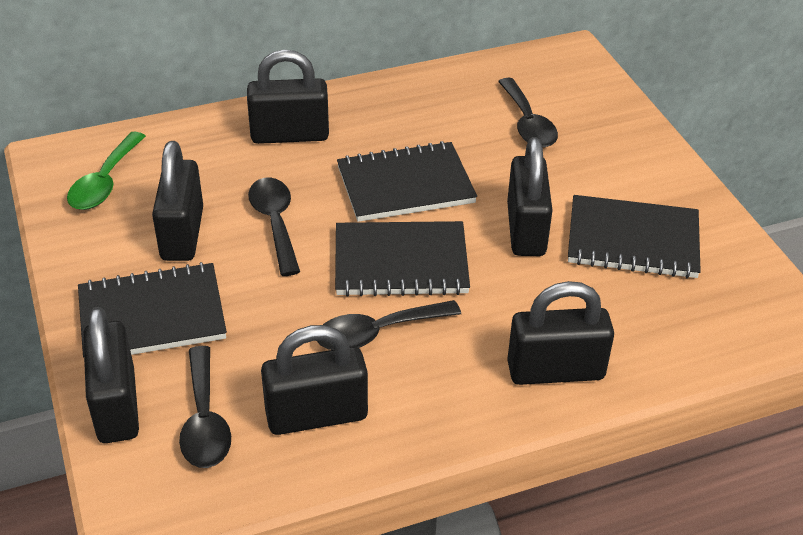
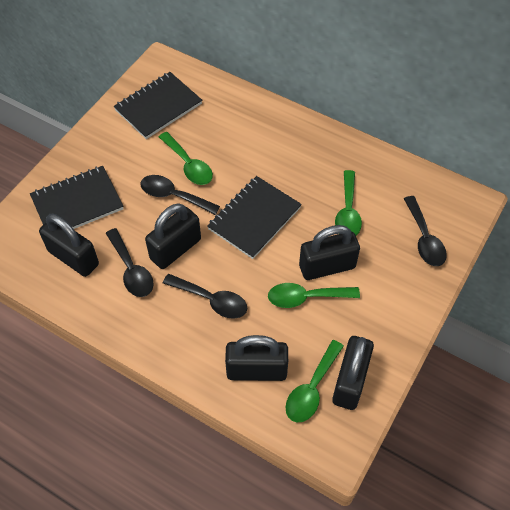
black notebook: [78,262,227,357] [335,221,470,297] [337,141,477,222] [568,195,701,278] = 4 -> [30,166,124,229] [114,72,202,139] [207,176,302,259] = 3
black padlock: [83,307,139,443] [152,141,203,261] [247,49,329,144] [261,325,368,435] [507,137,553,256] [507,281,614,385] = 6 -> [39,214,99,277] [145,203,201,269] [225,335,288,381] [299,225,360,280] [332,336,374,410] = 5
green spoon: [67,132,146,210] = 1 -> [159,132,213,185] [268,283,360,308] [285,340,344,422] [335,170,362,236] = 4

